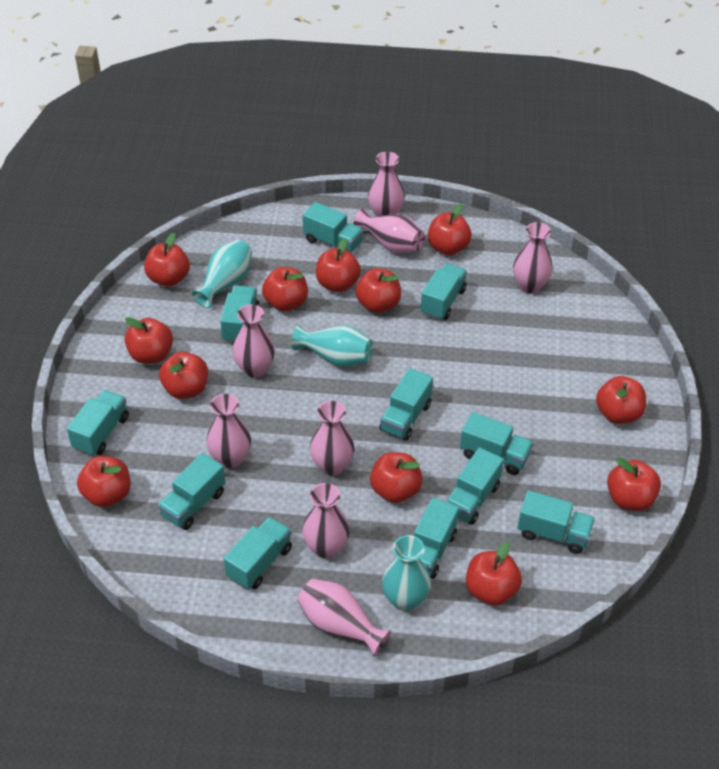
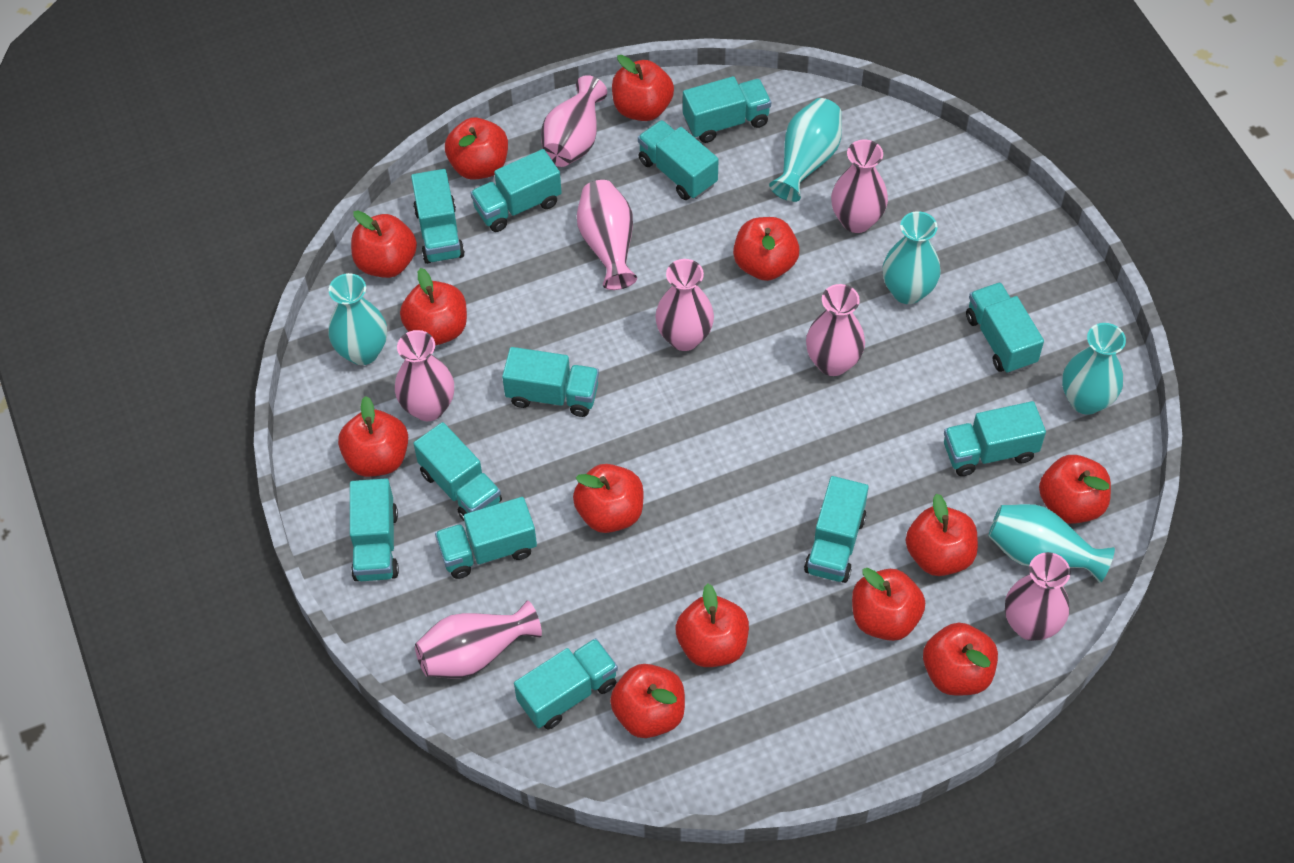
red apple: [77,456,130,507] [125,317,173,364] [144,233,190,287] [159,351,208,399] [262,267,308,311] [316,238,361,292] [355,268,401,313] [370,452,423,503] [428,204,472,255] [466,542,522,606] [596,376,646,424] [607,457,661,511] = 12 -> [338,396,408,477] [351,211,417,278] [400,268,467,345] [445,117,508,180] [573,464,643,533] [610,664,685,738] [612,55,674,121] [675,584,749,667] [733,217,799,281] [852,568,925,641] [906,494,978,576] [923,623,998,696] [1039,455,1111,524] = 13
turquoise truck: [67,390,129,456] [158,453,225,530] [220,285,260,343] [224,517,292,589] [302,202,363,253] [379,368,433,441] [414,497,459,579] [420,263,467,320] [446,447,504,525] [460,412,533,475] [517,490,595,554] = 11 -> [350,478,399,581] [411,169,465,264] [413,422,502,522] [435,497,537,579] [470,149,562,232] [502,347,599,417] [514,638,618,729] [638,120,719,200] [683,76,771,143] [804,476,869,583] [944,401,1046,476] [966,282,1044,374] = 12
turquoise vase: [191,240,252,308] [291,325,373,367] [382,535,431,611] = 3 -> [328,273,387,365] [769,98,842,202] [883,211,941,304] [989,504,1115,583] [1062,323,1126,415] = 5

